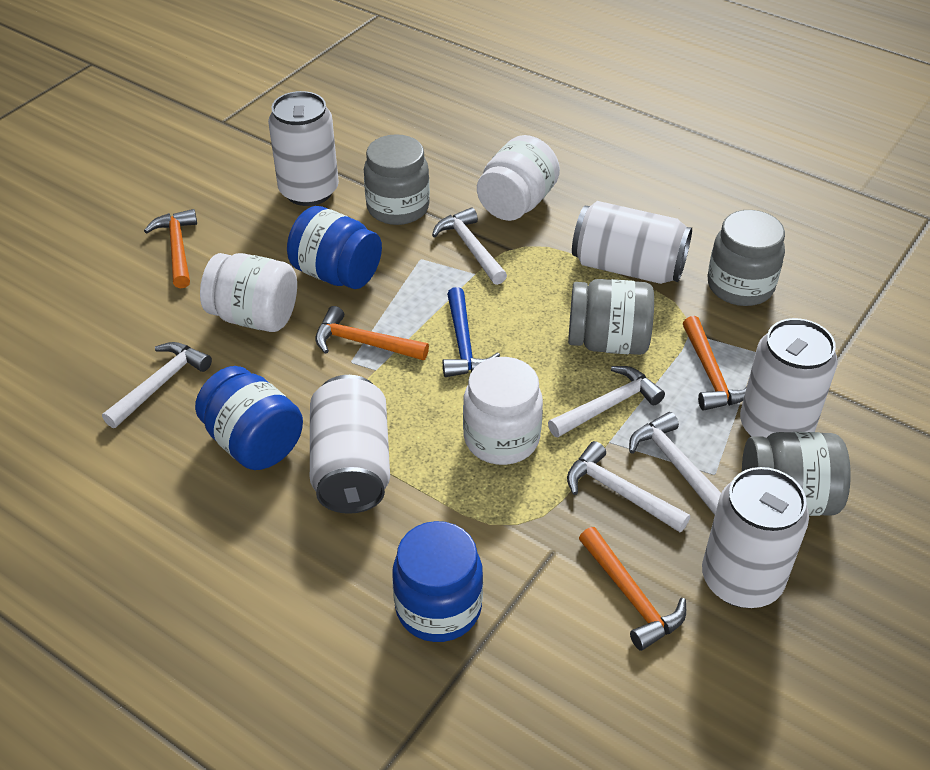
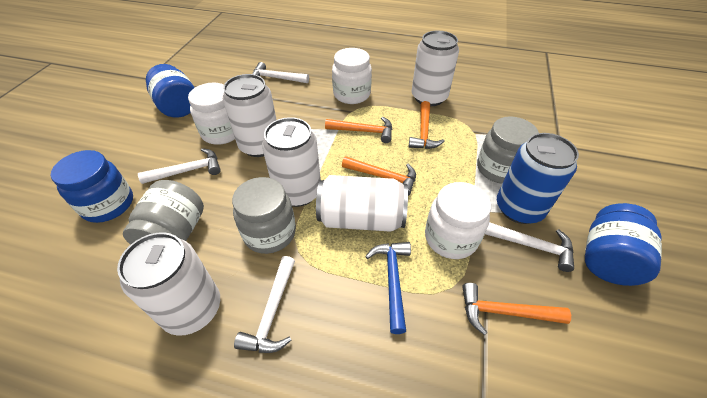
blue can: none = 0 -> [497,133,579,224] = 1
grey jar: [364,134,430,225] [568,279,654,355] [708,210,785,306] [742,432,851,516] = 4 -> [123,180,204,245] [232,177,296,254] [477,116,539,183] = 3
white hammer: [102,342,212,428] [432,207,507,285] [548,366,665,437] [567,441,690,532] [629,412,721,515] = 5 -> [138,148,221,184] [234,256,295,353] [252,62,309,83] [485,222,574,272] = 4

